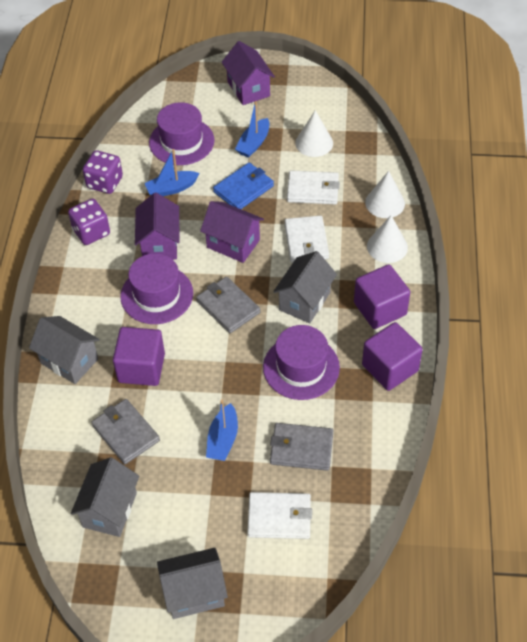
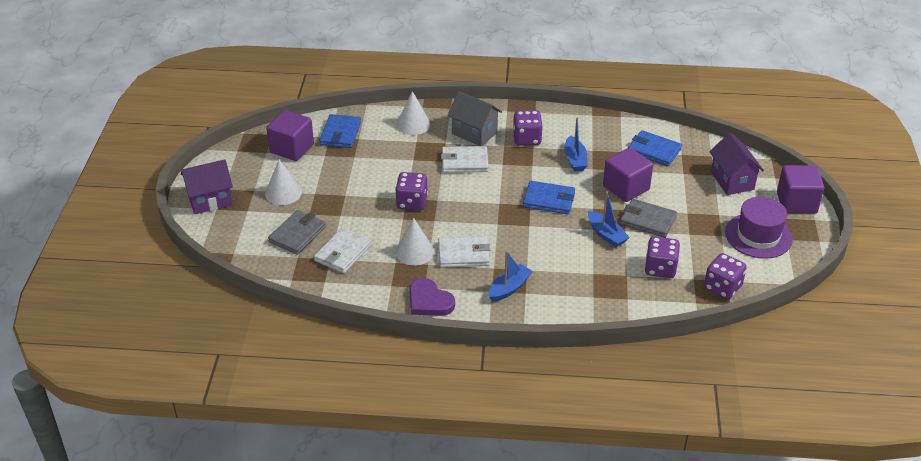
blue wallet: [213,162,274,209] = 1 -> [319,114,361,148] [523,181,575,214] [628,130,682,166] = 3
grey house: [29,316,100,384] [71,457,139,537] [157,548,228,619] [273,251,337,323] = 4 -> [447,91,502,146] = 1
grey wallet: [91,399,160,464] [196,277,261,333] [270,423,333,471] = 3 -> [268,210,326,255] [620,199,677,238] = 2
purple dice: [68,199,110,245] [83,150,123,194] = 2 -> [395,172,428,210] [513,110,543,145] [645,236,680,278] [704,253,747,299] = 4
purple hat: [120,253,193,324] [149,102,215,165] [263,325,340,400] = 3 -> [725,197,793,259] = 1
purple heart: none = 0 -> [409,278,455,316] = 1
purple house: [135,193,179,260] [200,201,264,263] [222,41,275,105] = 3 -> [181,159,233,214] [709,133,764,195] = 2

